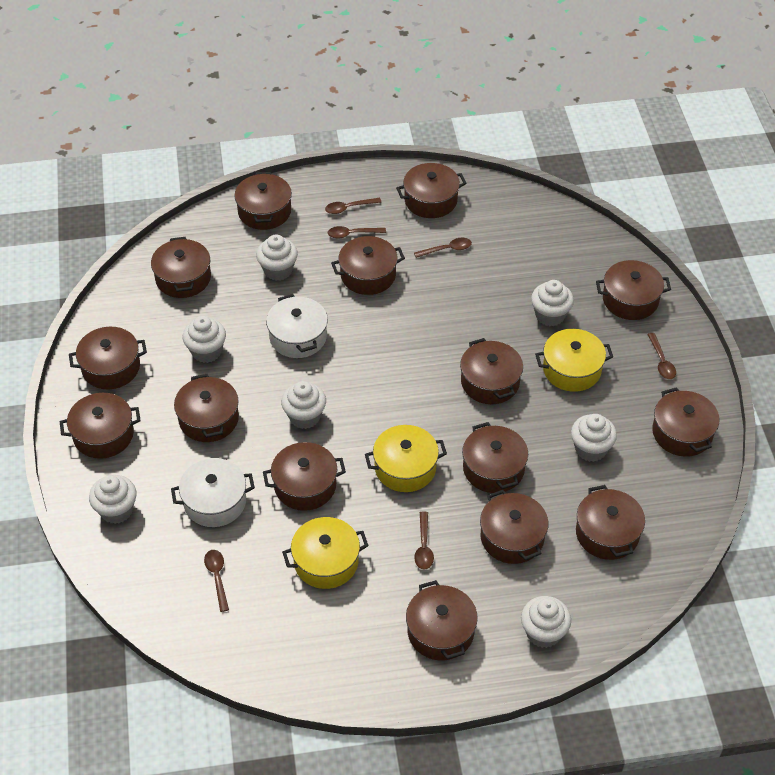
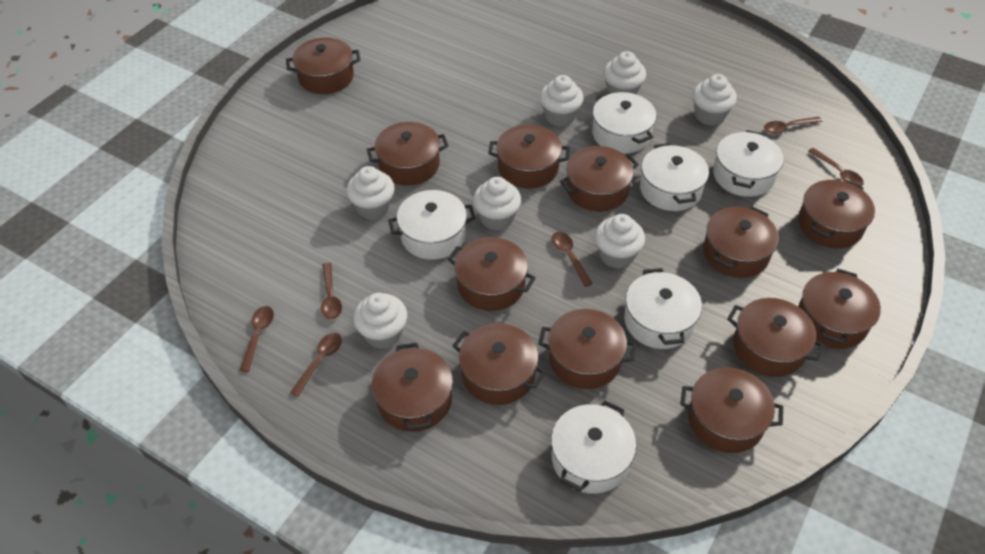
brown pot: [60,393,141,459] [69,327,147,389] [151,237,211,298] [174,374,239,442] [234,172,292,230] [263,442,346,511] [331,236,405,295] [396,163,467,218] [406,580,478,660] [460,338,523,404] [462,422,528,493] [480,490,548,564] [576,485,645,560] [596,260,671,320] [652,387,719,457] = 15 -> [286,37,360,94] [367,122,448,186] [372,343,453,432] [448,237,536,311] [452,323,546,405] [488,125,570,188] [538,309,636,389] [560,146,639,212] [680,367,783,453] [703,206,779,278] [727,298,825,377] [798,180,875,248] [798,269,881,349] = 13
white pot: [171,458,255,527] [266,294,328,358] = 2 -> [388,190,476,260] [551,400,636,494] [592,92,657,153] [624,268,702,349] [640,143,709,211] [713,130,784,197] = 6
yellow pot: [282,517,369,589] [365,425,447,492] [535,329,613,392] = 3 -> none = 0

